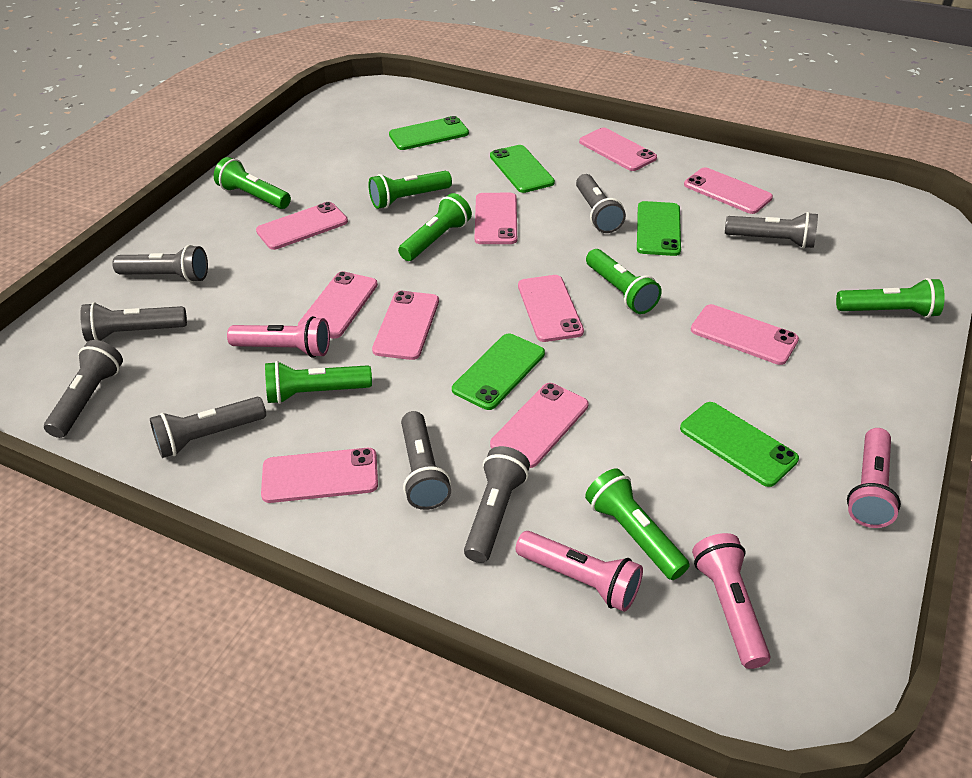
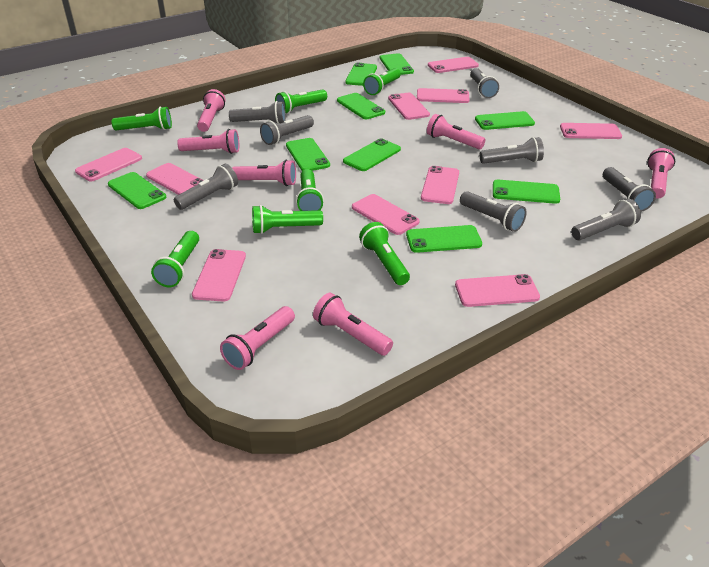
green phone: [389,116,469,150] [452,333,545,410] [490,145,555,193] [637,201,681,256] [680,402,799,487] = 5 -> [108,172,166,209] [286,138,330,171] [337,93,385,119] [343,138,401,171] [345,63,377,86] [380,53,414,75] [406,225,482,253] [475,111,535,130] [493,180,560,204] = 9
pink flashlight: [227,316,330,358] [516,531,643,612] [692,533,771,669] [847,428,901,528] = 4 -> [177,129,239,154] [197,89,225,132] [220,306,295,370] [232,160,296,186] [313,293,393,356] [427,114,485,149] [647,148,675,199] = 7

